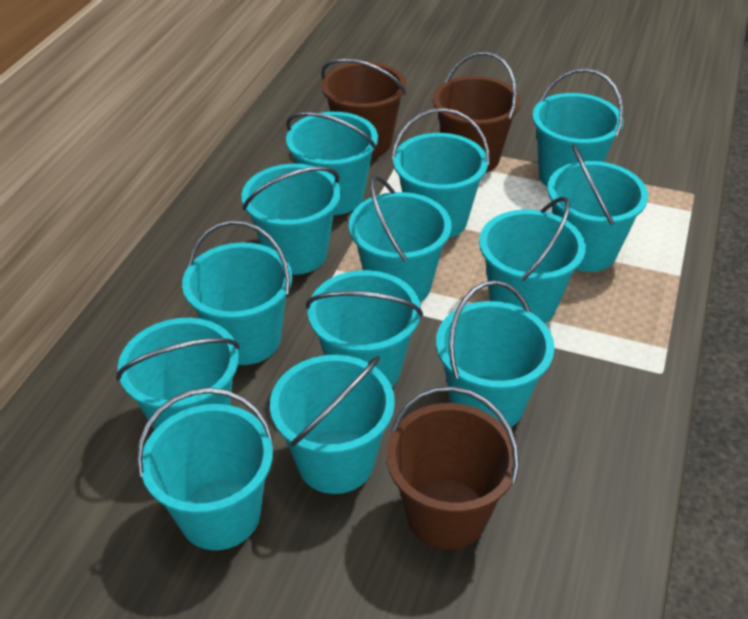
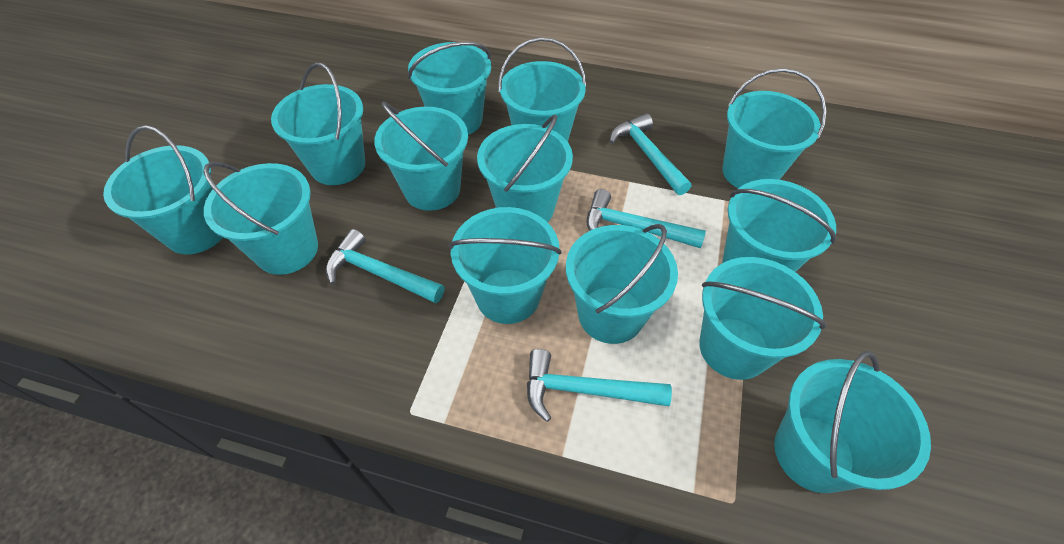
brown bucket: [321,58,406,157] [386,386,519,550] [433,52,521,172] = 3 -> none = 0
turquoise hammer: none = 0 -> [326,229,444,303] [527,349,672,422] [587,189,706,248] [610,113,691,195] = 4

